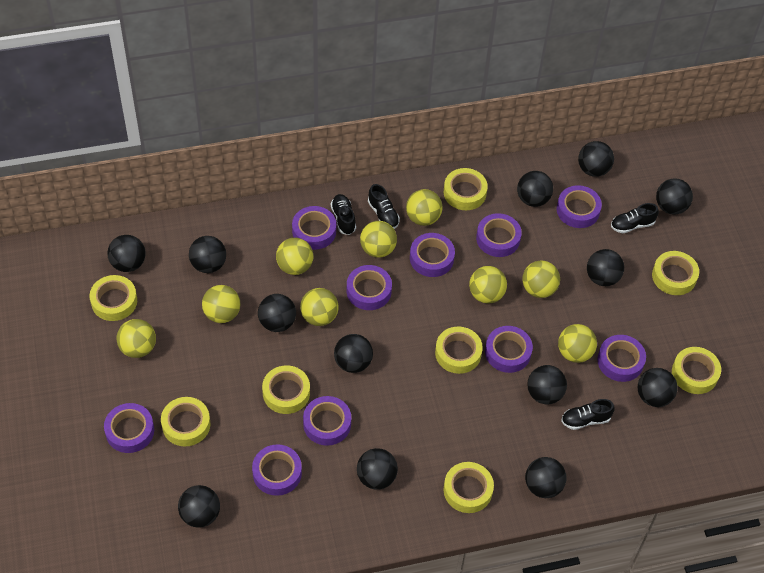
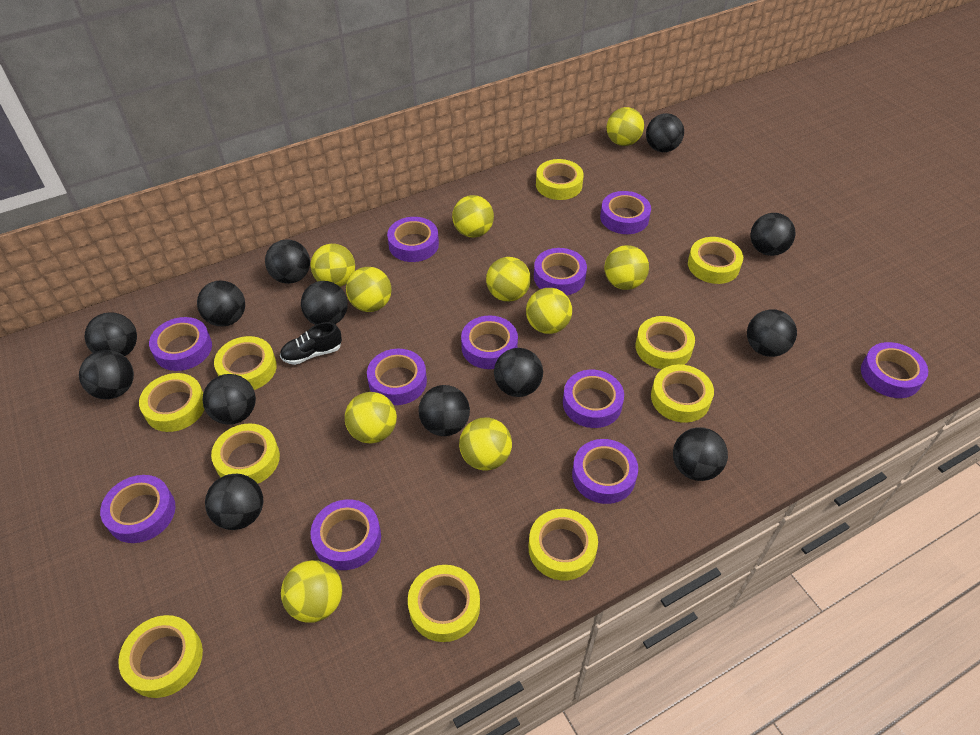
black shoe: [331,194,356,235] [368,184,400,229] [561,399,615,430] [611,203,659,233] = 4 -> [280,322,342,365] = 1
purple tape: [104,403,154,453] [252,445,302,496] [292,206,336,250] [303,396,351,446] [347,265,392,310] [410,233,455,277] [476,213,522,257] [485,326,533,373] [557,185,602,228] [597,335,646,382] = 10 -> [100,475,175,543] [149,317,212,371] [310,499,381,570] [367,349,427,405] [387,217,439,262] [461,315,518,369] [534,248,587,295] [563,370,624,428] [572,439,638,504] [600,191,651,234] [861,342,928,398] = 11
yellow ball: [117,319,156,358] [202,285,240,323] [276,238,314,275] [300,288,339,326] [360,221,397,258] [406,189,442,226] [469,266,507,304] [522,260,560,298] [558,324,597,363] = 9 -> [281,560,342,623] [311,244,355,287] [345,392,397,443] [346,267,392,312] [452,195,494,238] [459,417,512,470] [486,257,531,302] [526,288,572,334] [604,245,649,290] [607,107,644,146] = 10
yellow tape: [89,275,137,321] [161,397,210,447] [262,365,310,414] [435,327,483,374] [443,462,494,513] [444,168,488,210] [652,251,699,295] [672,347,721,394] = 8 -> [118,615,203,698] [139,373,205,432] [211,423,280,484] [214,336,277,390] [408,565,480,642] [529,509,598,580] [536,159,584,200] [636,316,695,369] [651,364,714,423] [688,237,743,284] = 10

